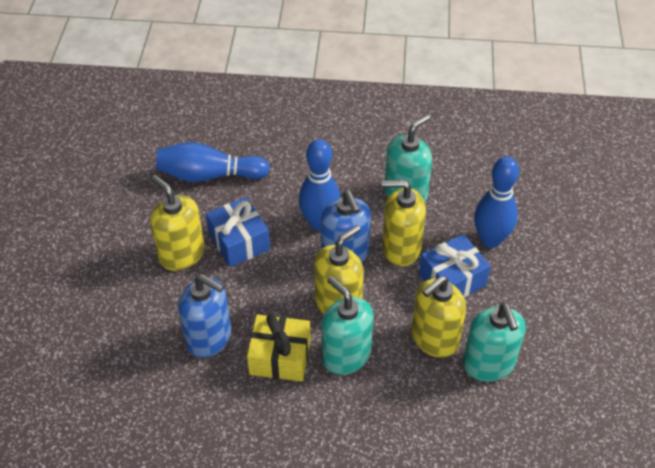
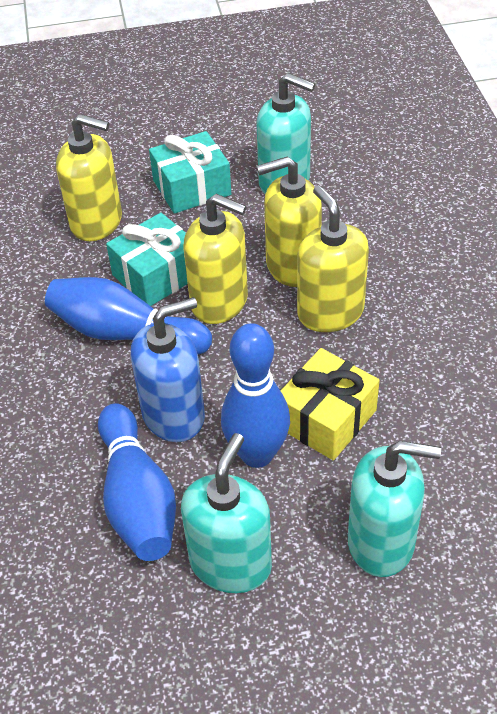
blue gift: [206,197,270,267] [419,234,491,297] = 2 -> none = 0
blue soap dispenser: [178,274,231,358] [321,191,371,263] = 2 -> [131,297,205,442] = 1
turquoise gift: none = 0 -> [106,213,188,306] [149,131,231,214] = 2

